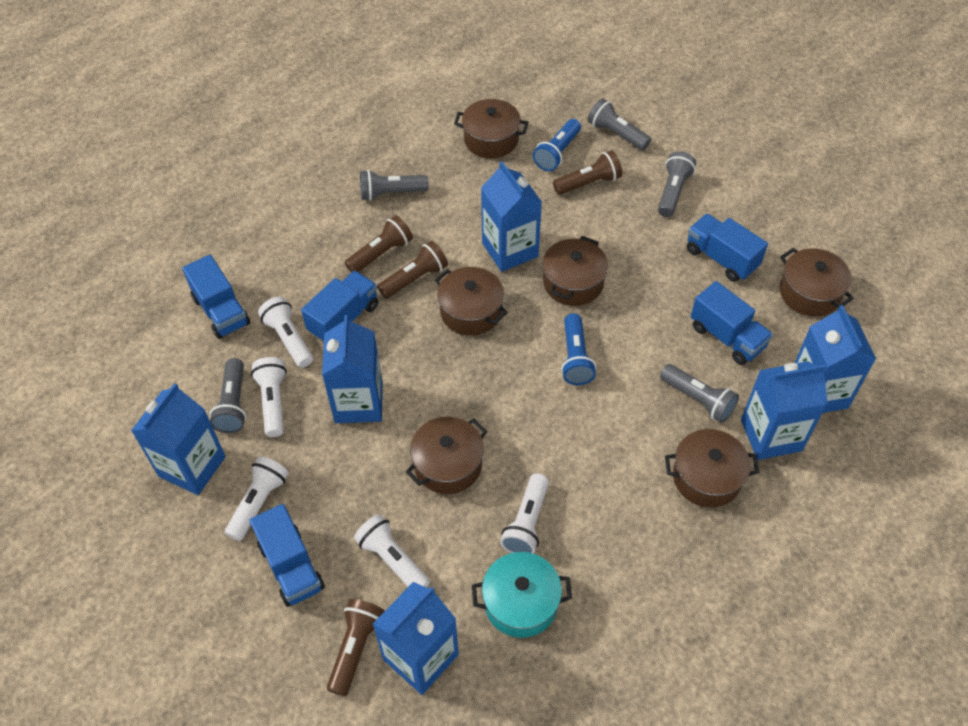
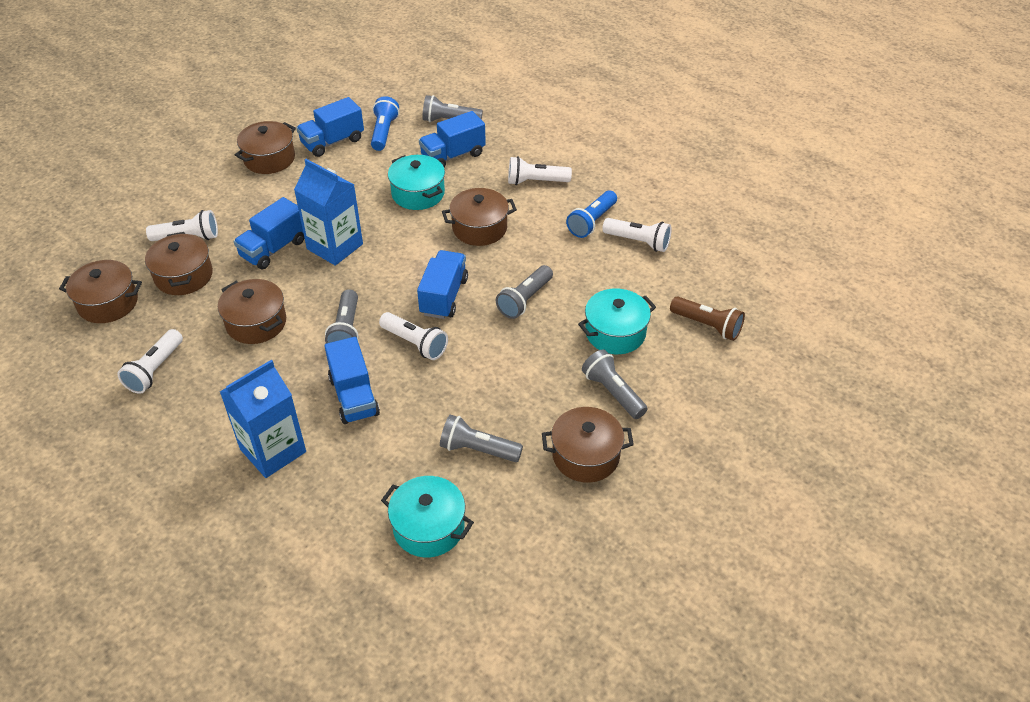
blue carton: [131,383,226,495] [322,315,383,423] [372,582,459,695] [481,161,542,272] [741,361,828,460] [795,305,876,413] = 6 -> [220,360,306,478] [294,159,363,266] = 2
brown flashlight: [327,599,385,696] [345,215,413,272] [377,241,448,298] [553,150,622,195] = 4 -> [670,296,745,341] = 1
turquoise pot: [472,552,572,638] = 1 -> [381,476,474,557] [388,155,445,210] [578,289,656,354] = 3

